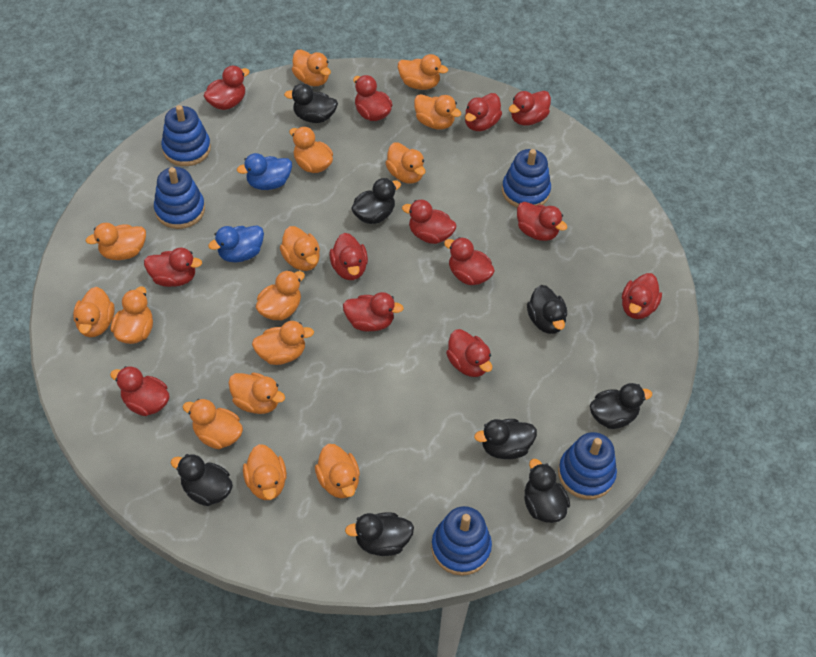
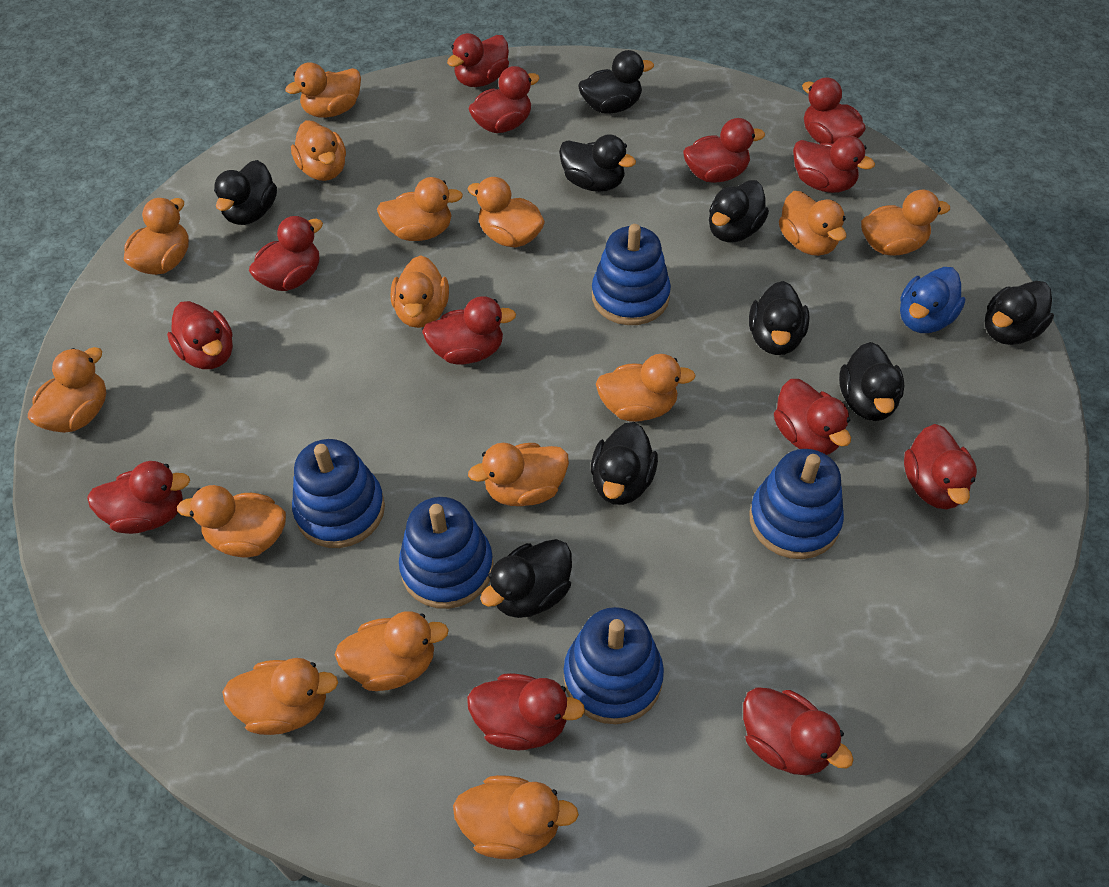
black duck: [171,454,233,506] [284,83,338,123] [345,512,414,556] [351,178,401,224] [474,419,537,459] [524,459,570,523] [527,285,567,334] [590,383,652,429] = 8 -> [214,160,277,225] [480,539,572,618] [559,134,636,192] [578,50,654,114] [591,422,658,505] [709,180,769,242] [749,281,809,355] [839,342,904,421] [985,281,1054,345] = 9
blue duck: [208,225,264,262] [237,153,292,190] = 2 -> [900,267,965,333] = 1

